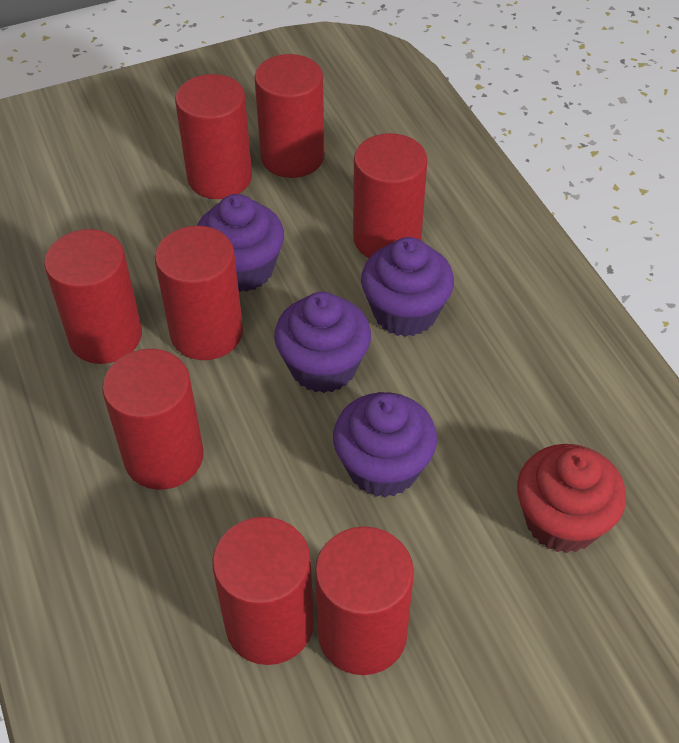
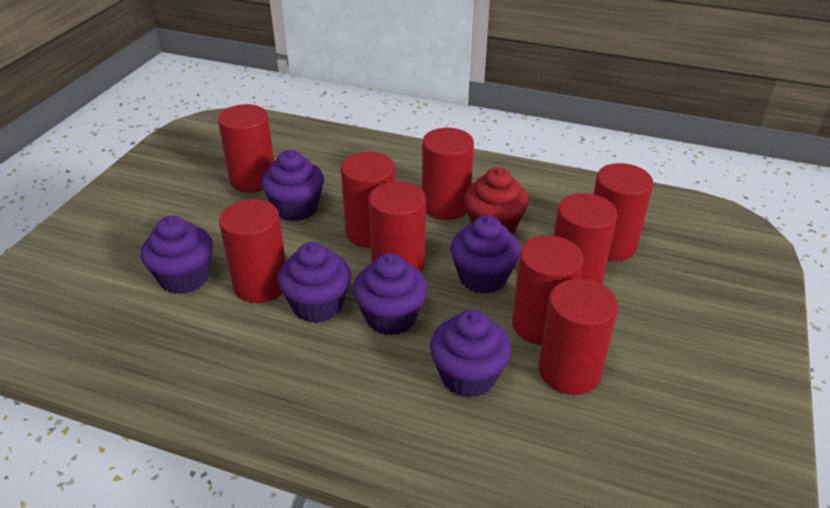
purple cupcake: [197,194,284,292] [274,292,371,393] [333,392,437,498] [361,237,454,337] = 4 -> [141,216,213,294] [261,150,324,221] [278,242,351,323] [353,253,428,335] [430,310,511,398] [450,215,520,294] = 6
red cylinder: [44,229,142,364] [102,349,204,490] [155,226,243,360] [175,74,252,199] [212,517,314,665] [254,54,325,178] [315,526,414,675] [353,133,428,258] = 8 -> [218,104,274,193] [219,199,286,303] [341,152,395,248] [368,181,426,273] [422,128,474,220] [512,235,584,345] [538,278,618,395] [554,193,617,284] [593,163,653,261] = 9

